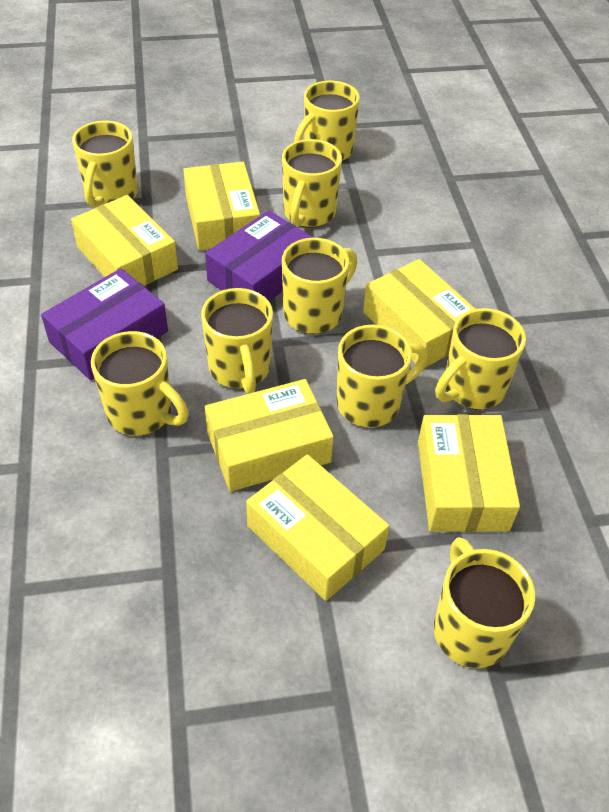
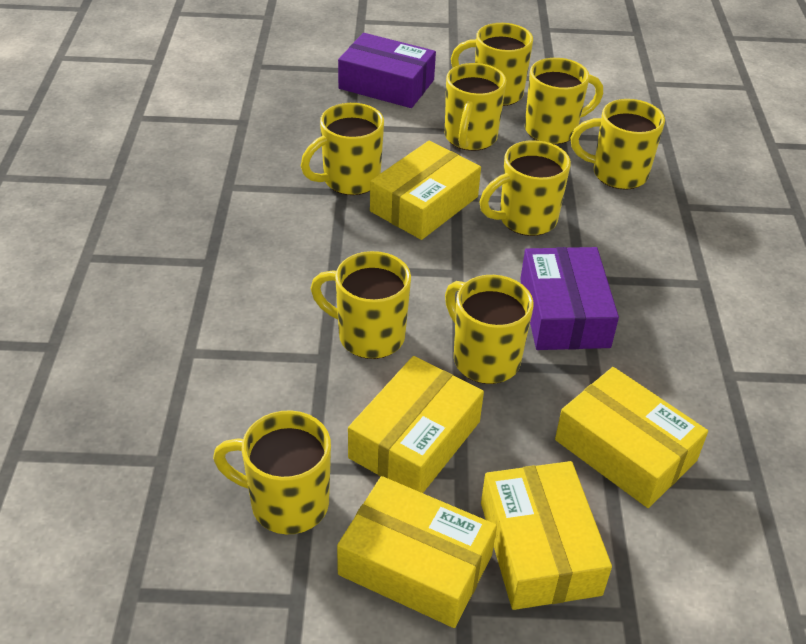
yellow box: [71,195,178,286] [183,161,260,250] [205,379,334,492] [246,454,389,601] [363,259,475,367] [418,414,520,532] = 6 -> [337,476,497,628] [348,356,484,493] [370,141,481,240] [481,461,612,610] [555,367,708,508] = 5

